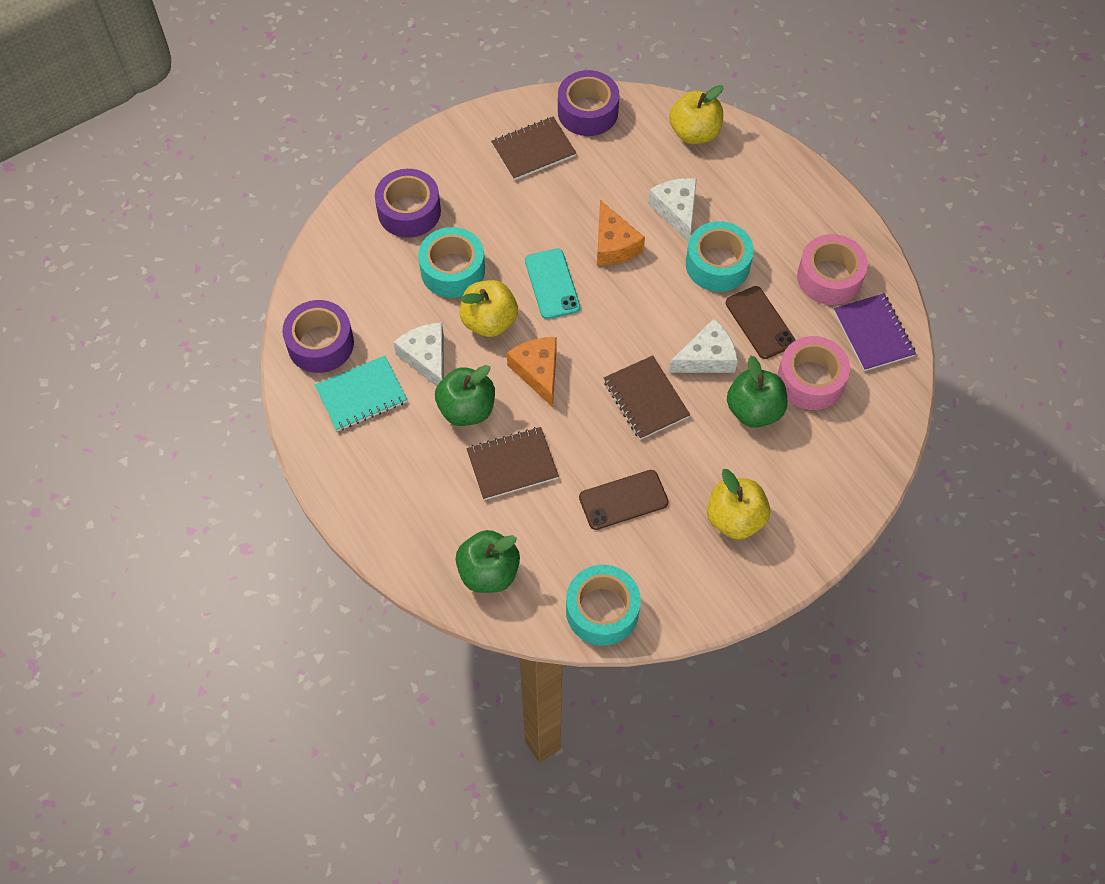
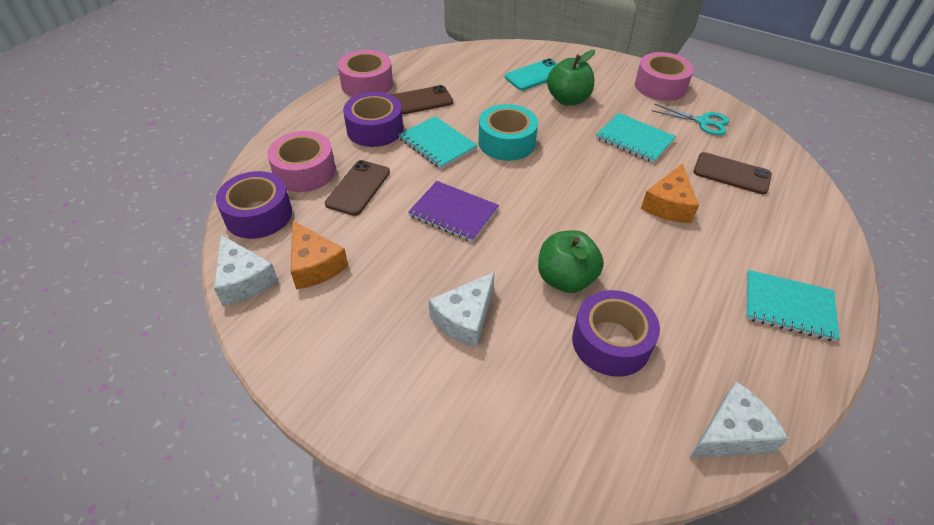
brown notebook: [467,427,559,500] [491,117,576,180] [604,355,690,440] = 3 -> none = 0
brown phone: [579,470,669,530] [726,286,796,359] = 2 -> [325,160,390,216] [392,85,453,115] [694,152,772,195] = 3
green apple: [435,365,495,426] [455,530,520,593] [727,356,787,428] = 3 -> [538,230,604,293] [547,50,595,106] = 2
pink tape: [778,336,850,410] [797,234,868,305] = 2 -> [267,131,336,192] [338,50,393,97] [635,52,694,101] = 3
turquoise notebook: [315,355,407,431] = 1 -> [398,116,478,169] [596,113,676,163] [746,270,840,342] = 3
turquoise scissors: none = 0 -> [651,104,729,135] = 1
turquoise tape: [418,227,485,298] [566,565,641,646] [686,221,754,292] = 3 -> [478,104,538,161] = 1
yellow apple: [460,280,518,337] [669,85,723,144] [707,469,770,540] = 3 -> none = 0

